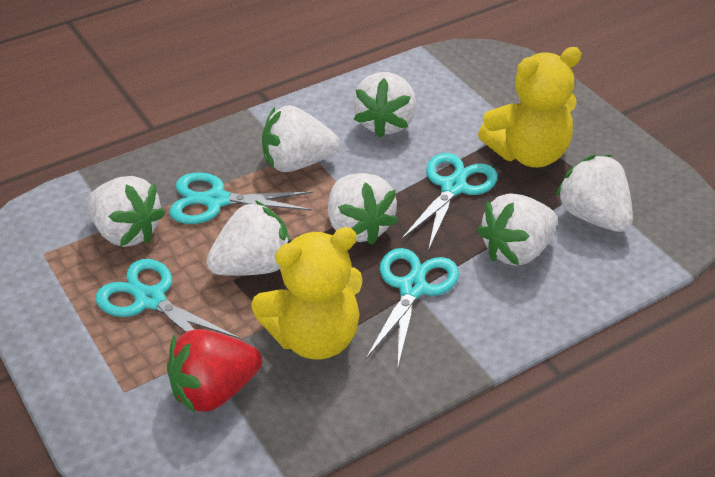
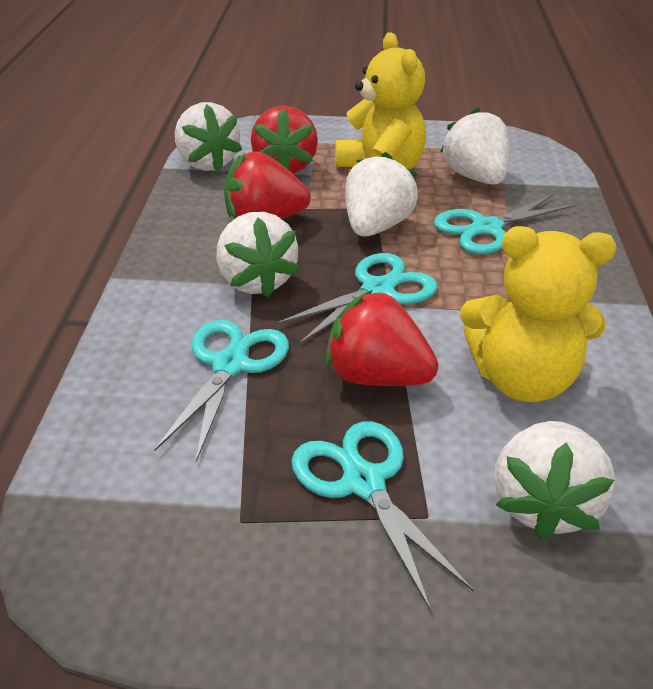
red strawberry: [167,329,262,413] = 1 -> [224,151,311,219] [251,106,318,174] [325,290,438,386] = 3
white strawberry: [88,176,166,247] [206,200,290,276] [262,105,339,172] [328,173,398,245] [353,72,416,138] [477,193,557,266] [555,155,633,232] = 7 -> [175,102,242,172] [217,212,300,297] [345,152,418,237] [440,108,509,185] [495,421,616,540] = 5

